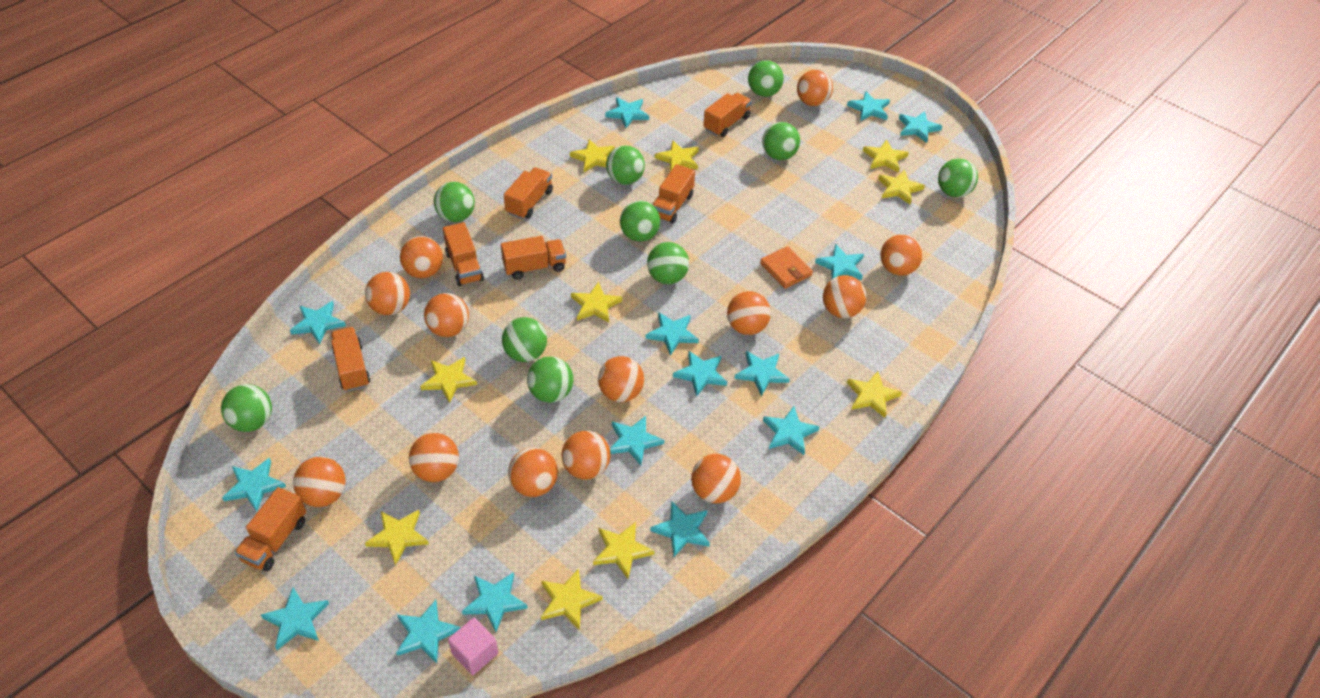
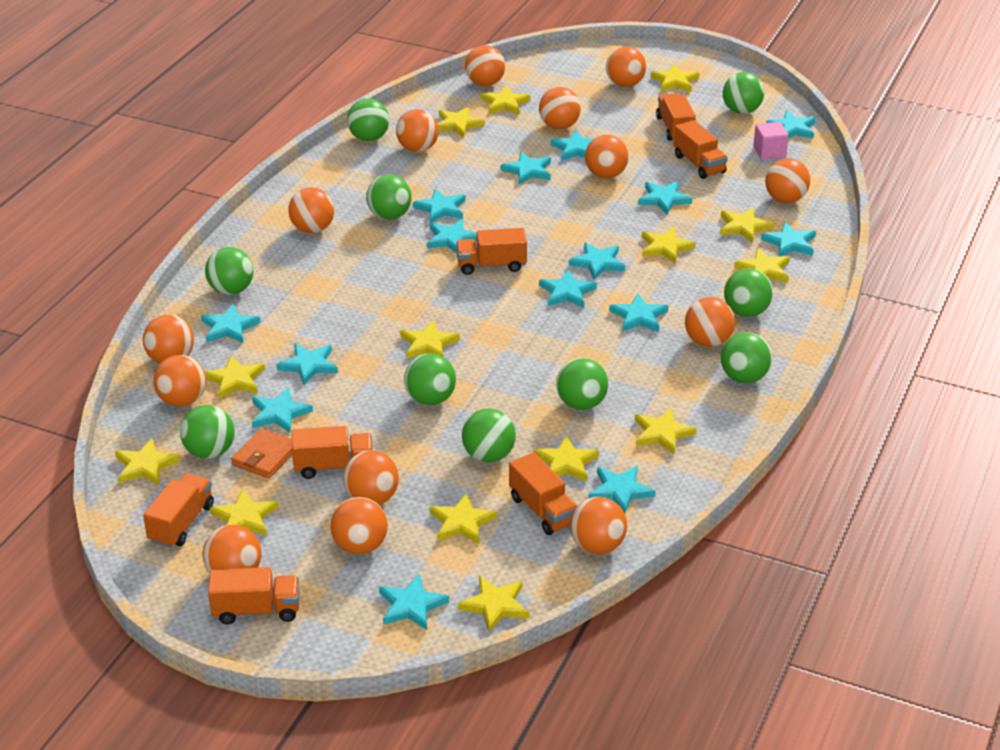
orange ball: [293,457,346,507] [365,272,410,315] [400,236,443,278] [409,433,459,482] [424,293,469,337] [508,447,558,497] [562,431,611,479] [598,356,644,402] [691,454,741,503] [727,291,771,335] [797,70,833,106] [823,275,866,318] [881,234,923,276] = 13 -> [143,315,194,363] [153,355,206,407] [202,525,262,573] [288,187,334,233] [330,497,388,554] [343,450,399,505] [396,109,439,152] [465,45,505,86] [539,87,581,129] [570,497,627,554] [585,135,629,178] [606,46,646,87] [685,297,735,347] [765,158,810,203] = 14
yellow star: [365,510,429,565] [420,357,477,403] [541,569,602,630] [570,139,615,172] [571,282,622,323] [593,522,654,579] [655,140,699,172] [847,371,902,418] [863,139,909,173] [878,170,925,205] = 10 -> [115,438,180,485] [205,355,265,399] [210,489,278,536] [400,320,460,358] [430,493,497,544] [438,107,485,138] [458,576,529,632] [481,86,530,115] [534,435,599,482] [635,408,697,454] [642,227,696,264] [650,64,699,92] [720,207,774,243] [734,248,790,282] = 14

